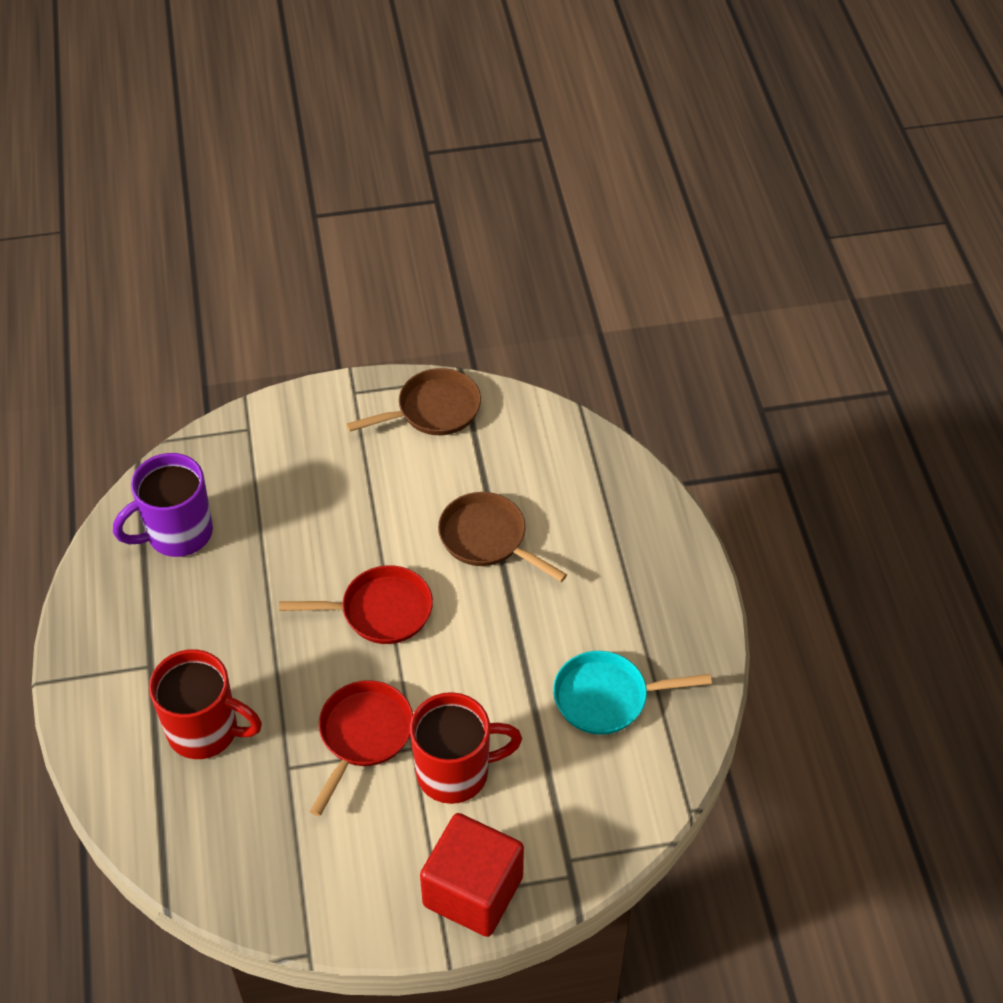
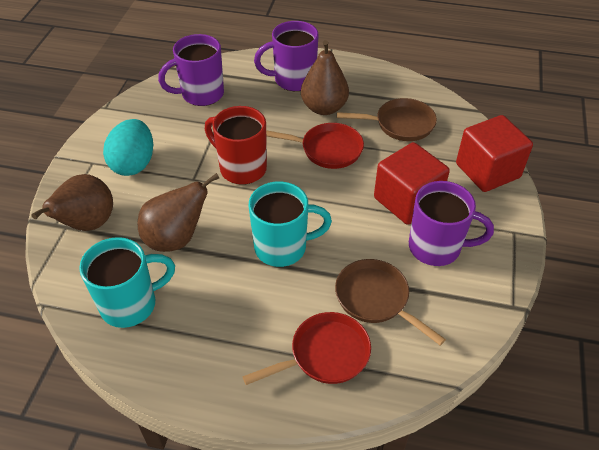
brown pear: none = 0 -> [31,174,113,231] [138,173,219,252] [301,40,349,115] = 3
purple mug: [113,453,213,557] = 1 -> [158,34,224,106] [254,21,319,91] [409,181,494,266] = 3
red cube: [420,813,524,937] = 1 -> [374,142,450,225] [456,115,533,192] = 2
red mug: [149,649,262,759] [410,692,522,804] = 2 -> [205,106,267,185] = 1
turquoise egg: none = 0 -> [103,119,153,176] = 1
turquoise mug: none = 0 -> [79,237,175,328] [249,181,332,267] = 2
turquoise pan: [553,651,712,735] = 1 -> none = 0

